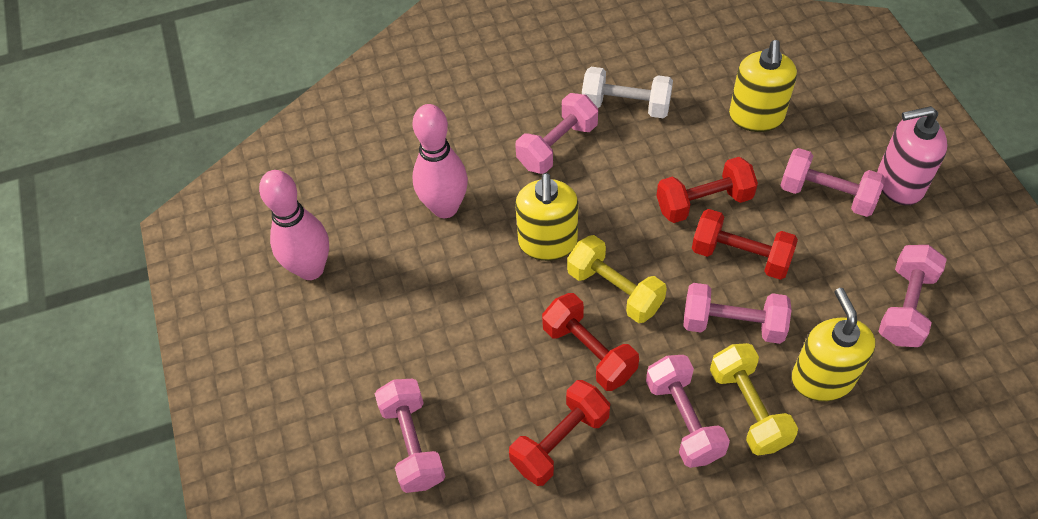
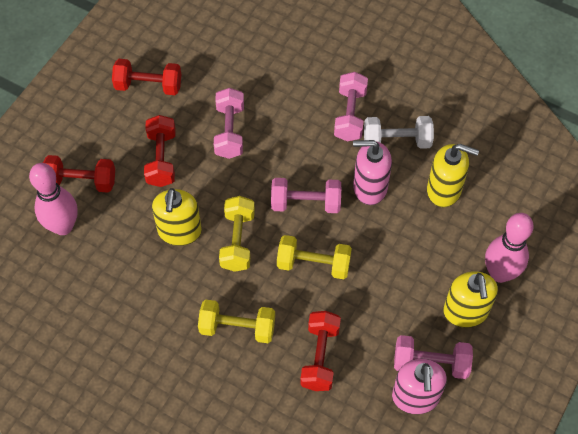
pink dumbbell: [375,379,446,493] [515,93,598,174] [646,355,730,468] [683,283,791,344] [780,148,885,217] [878,245,947,347] = 6 -> [214,88,244,159] [271,178,341,213] [334,72,368,141] [394,335,473,379] = 4
pink soap dispenser: [877,106,948,205] = 1 -> [353,140,392,205] [392,359,447,414] = 2
yellow dumbbell: [567,235,667,323] [710,343,798,456] = 2 -> [198,300,275,343] [219,196,255,272] [277,235,352,279] = 3

